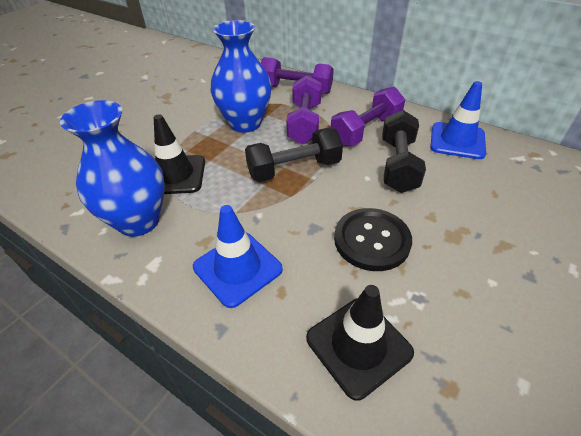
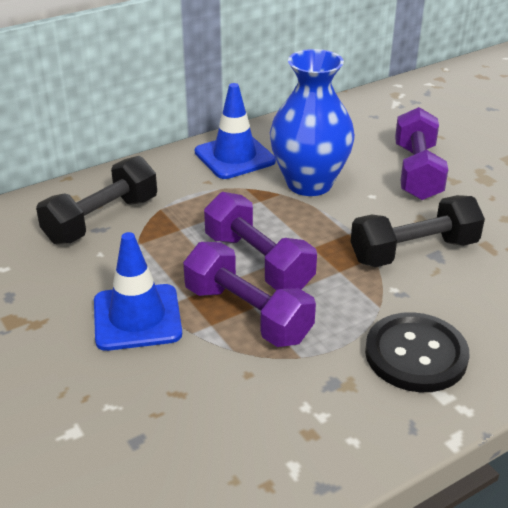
black traffic cone: [154,114,205,194] [306,285,414,401] = 2 -> none = 0
blue vase: [60,100,165,237] [210,20,271,133] = 2 -> [270,49,355,196] = 1

